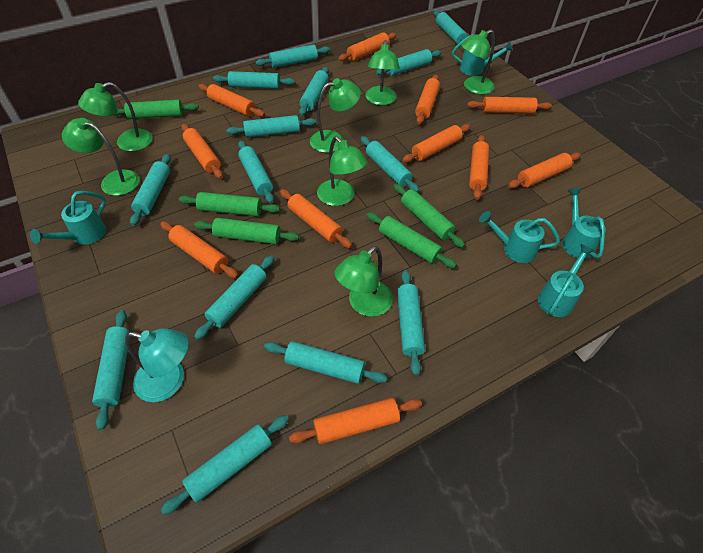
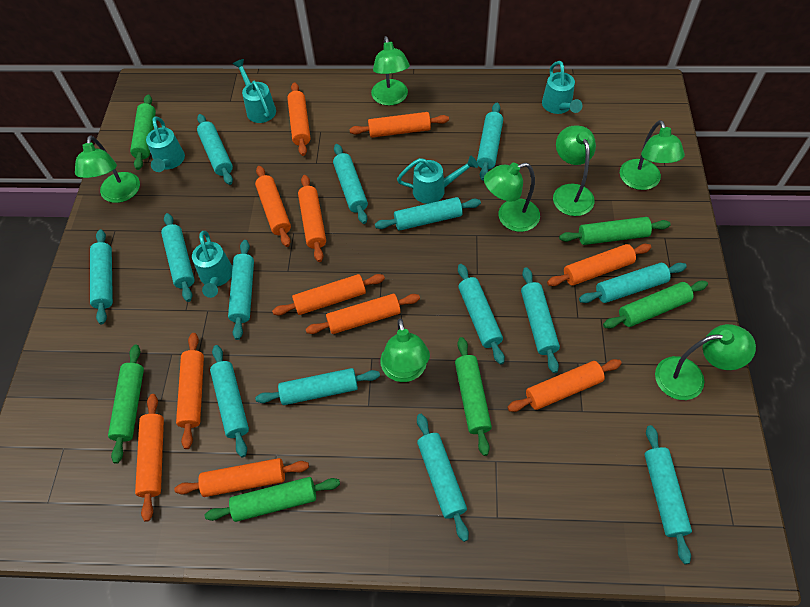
green rolling pin: [114,99,199,119] [178,192,280,216] [194,218,299,244] [367,212,457,268] [394,184,465,248] = 5 -> [108,345,144,464] [130,94,156,170] [205,477,340,522] [455,337,492,456] [559,217,671,245] [603,281,708,329] = 6
turquoise lamp: [125,328,189,402] = 1 -> none = 0

